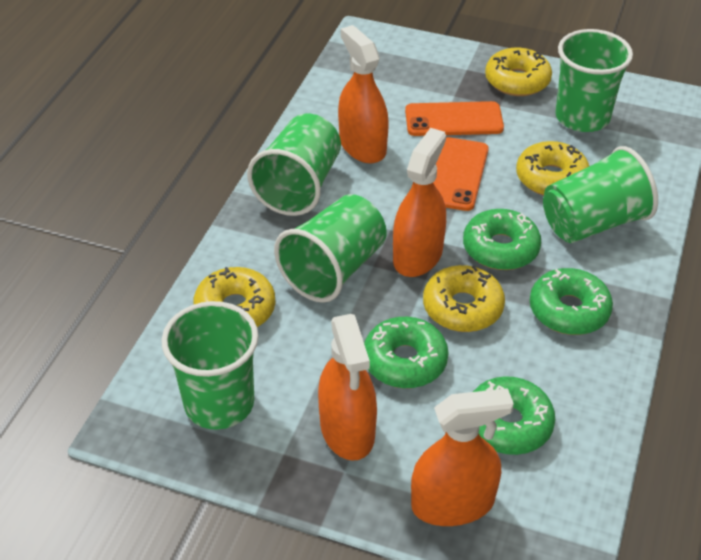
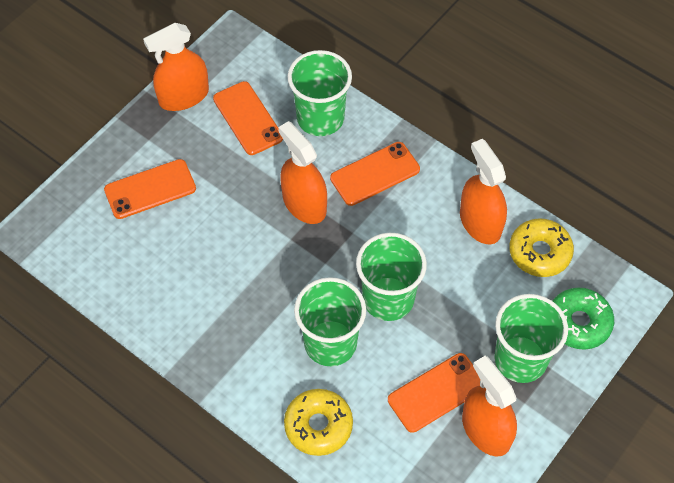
green cup: [161,301,259,430] [247,113,341,216] [274,194,387,303] [543,146,658,243] [555,29,633,132] = 5 -> [288,50,352,136] [294,277,366,366] [356,233,427,321] [494,294,568,383] = 4
green donut: [364,317,448,388] [463,209,541,270] [473,376,555,455] [530,268,613,335] = 4 -> [553,288,614,350] = 1
orange phone: [405,101,504,136] [433,137,489,211] = 2 -> [104,159,196,219] [213,81,283,155] [330,142,420,206] [388,353,480,433] = 4
yellow donut: [193,267,275,327] [423,265,505,332] [485,48,552,96] [516,141,589,196] = 4 -> [284,389,353,456] [509,218,574,277] = 2

